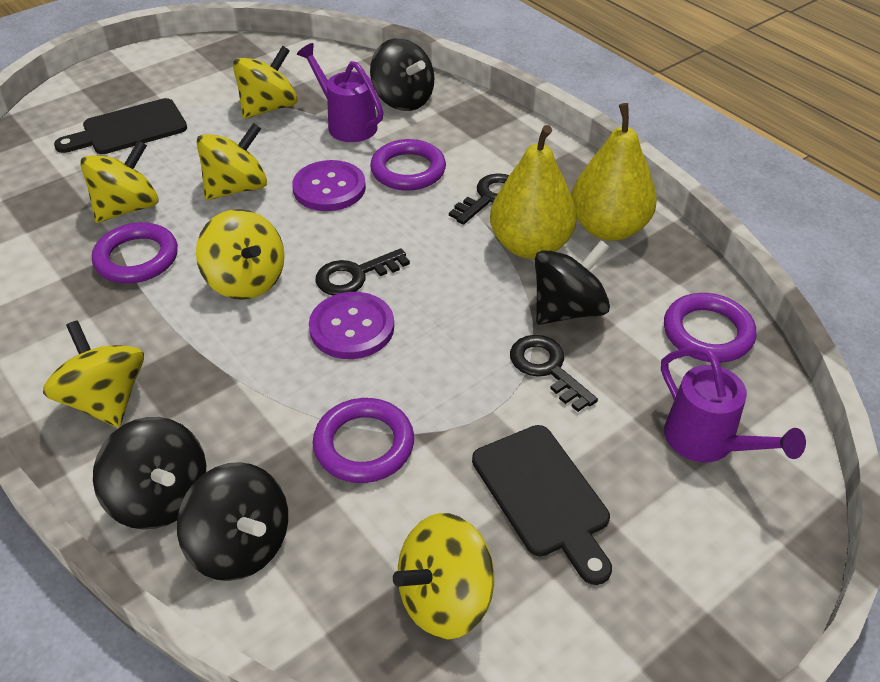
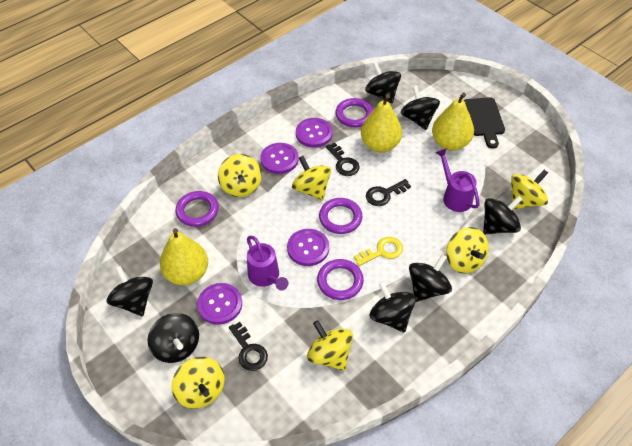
black cutting board: [54,98,187,154] [472,425,612,585] = 2 -> [464,97,505,149] = 1
black spinning top: [93,417,206,530] [177,462,288,581] [370,38,435,111] [535,240,610,325] = 4 -> [106,266,153,316] [148,313,199,363] [365,62,401,103] [369,281,416,333] [401,85,440,130] [409,254,452,302] [483,196,523,234] = 7
purple button: [292,160,366,211] [309,292,394,359] = 2 -> [197,283,242,325] [260,143,299,174] [287,229,329,266] [296,118,333,148] = 4
yellow key: none = 0 -> [354,237,403,266] = 1
yellow pear: [490,125,577,259] [571,103,657,241] = 2 -> [160,228,208,285] [361,94,402,152] [432,93,474,151] = 3

